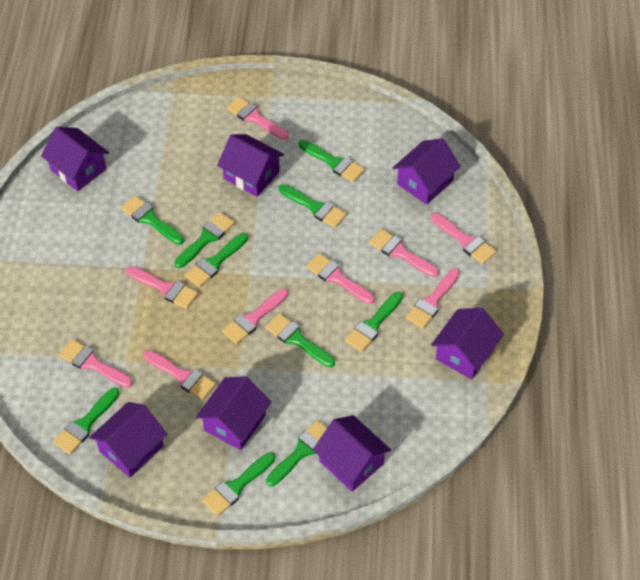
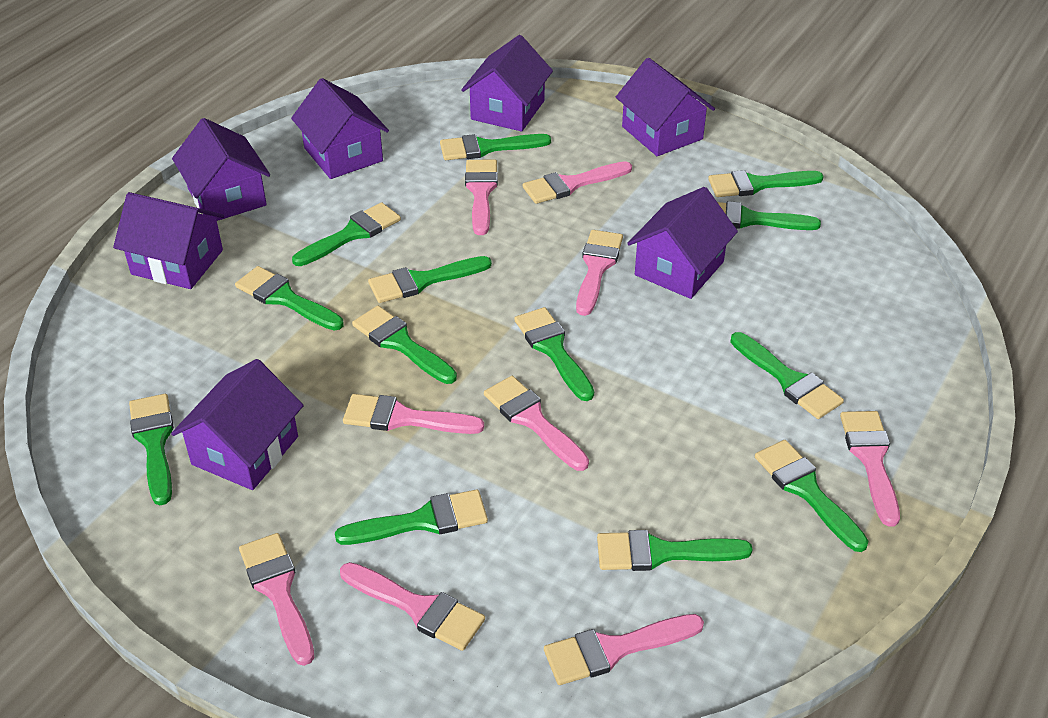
green brush: [53,388,120,454] [121,195,184,245] [174,212,235,268] [185,233,248,287] [202,453,275,516] [265,313,335,368] [266,420,327,486] [279,184,347,228] [299,140,365,182] [345,292,403,352] = 10 -> [129,394,174,505] [235,266,344,331] [292,202,401,266] [335,489,488,545] [352,306,457,384] [368,256,492,303] [440,134,551,160] [514,307,594,401] [597,530,753,571] [708,170,824,197] [717,201,821,230] [730,332,844,419] [755,440,868,552] = 13

